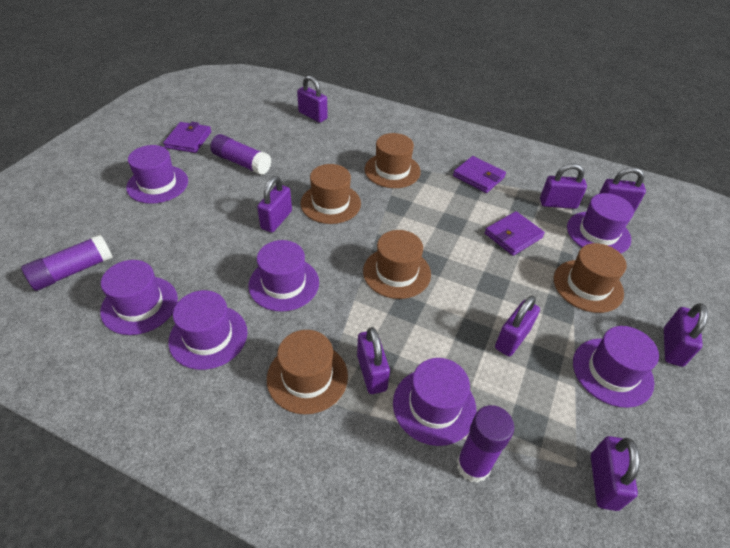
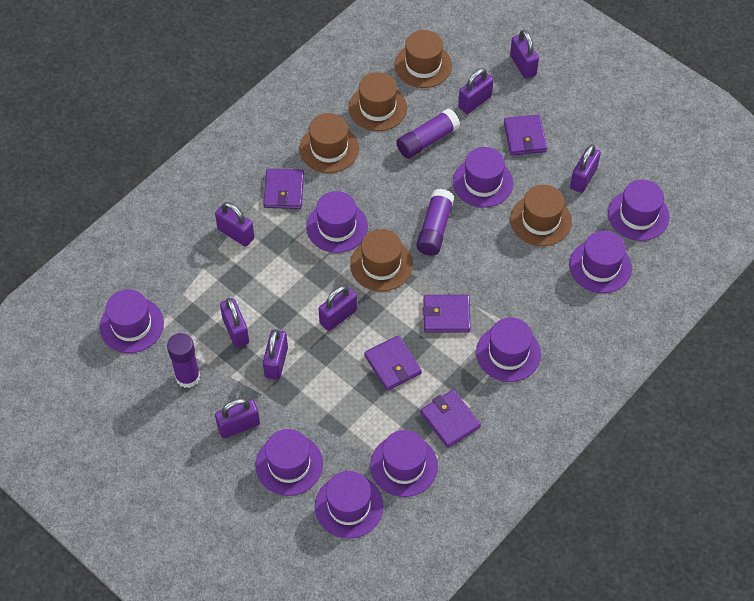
purple hat: [100,260,178,335] [126,145,188,204] [168,290,247,370] [248,240,319,312] [393,358,476,446] [567,193,634,253] [573,326,659,408] = 7 -> [99,289,164,353] [255,429,323,496] [306,191,368,253] [315,471,383,539] [370,430,438,497] [453,147,513,208] [476,318,541,382] [569,231,632,293] [608,179,670,241] = 9
purple wallet: [163,122,211,153] [453,156,506,193] [485,211,545,256] = 3 -> [263,169,304,209] [364,335,422,391] [420,389,481,448] [423,295,471,333] [504,114,548,156] = 5

